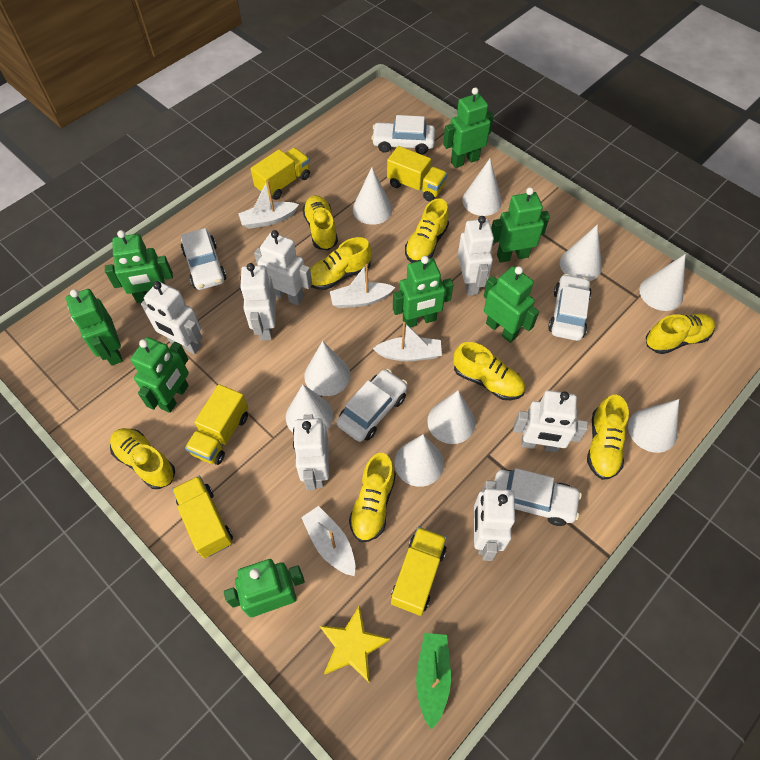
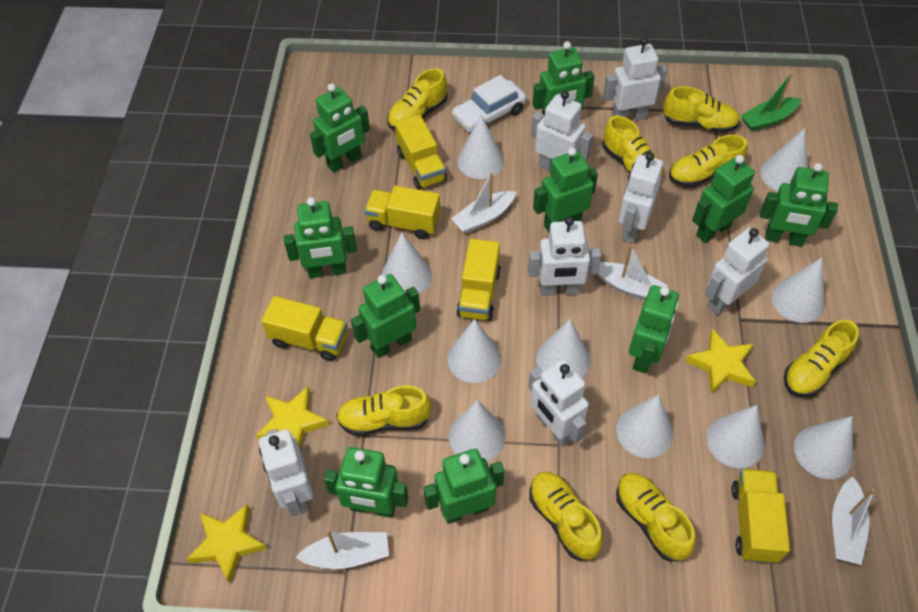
green robot: [66,289,123,366] [105,230,173,303] [131,337,189,413] [224,559,305,617] [393,256,453,328] [443,87,494,168] [483,266,539,343] [491,187,550,263] = 8 -> [284,197,357,278] [310,83,370,173] [324,447,408,518] [351,274,420,358] [423,449,504,524] [533,41,595,116] [533,147,598,232] [629,285,679,373] [692,155,755,243] [760,163,838,247] = 10
white car: [181,228,226,290] [337,369,408,442] [371,115,435,155] [494,468,582,526] [548,274,591,341] = 5 -> [451,75,526,132] = 1
white cone: [286,384,333,433] [304,341,350,396] [353,167,392,225] [395,434,444,487] [427,390,475,444] [462,159,502,216] [560,224,602,281] [628,399,679,453] [639,254,686,311] = 9 -> [381,232,432,294] [447,319,501,383] [449,400,505,461] [457,114,504,179] [536,319,590,378] [616,395,673,458] [707,405,765,468] [760,128,808,191] [772,258,825,323] [794,416,853,479] = 10
yellow star: [320,606,390,682] = 1 -> [186,504,267,583] [256,387,330,448] [685,329,756,394] = 3

